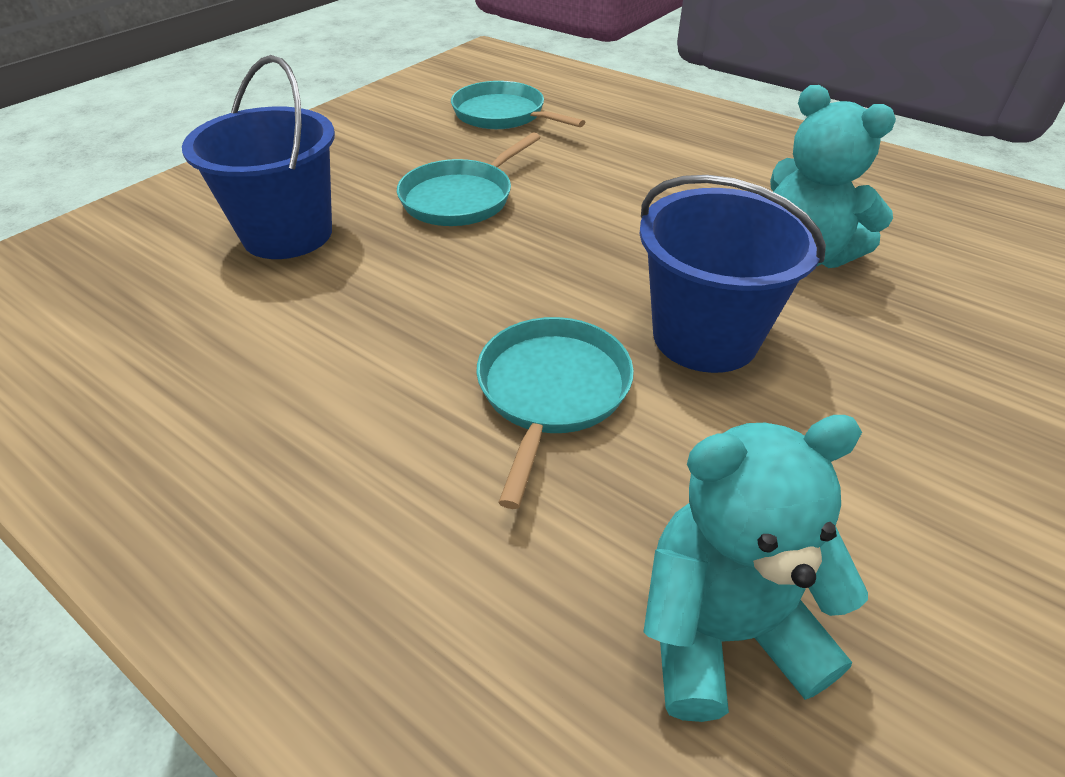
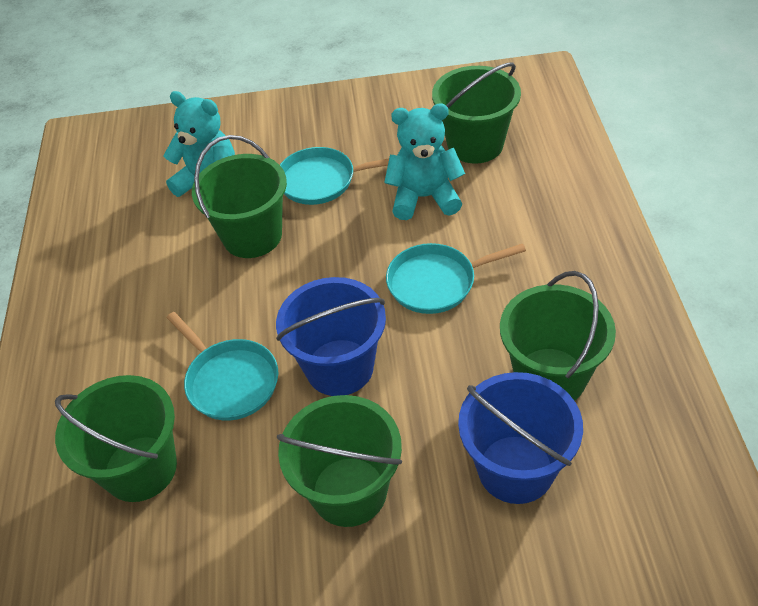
green bucket: none = 0 -> [55,375,177,502] [192,135,287,258] [277,395,402,527] [432,62,521,164] [500,271,616,401] = 5

